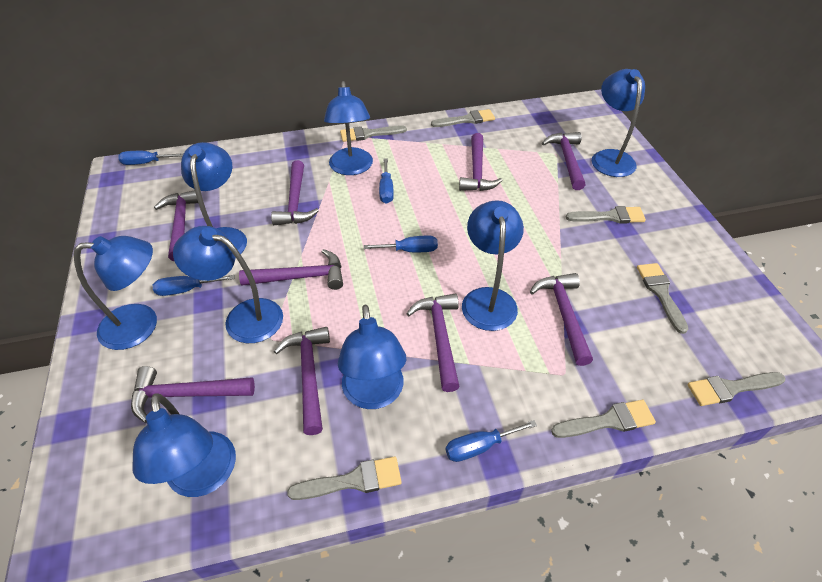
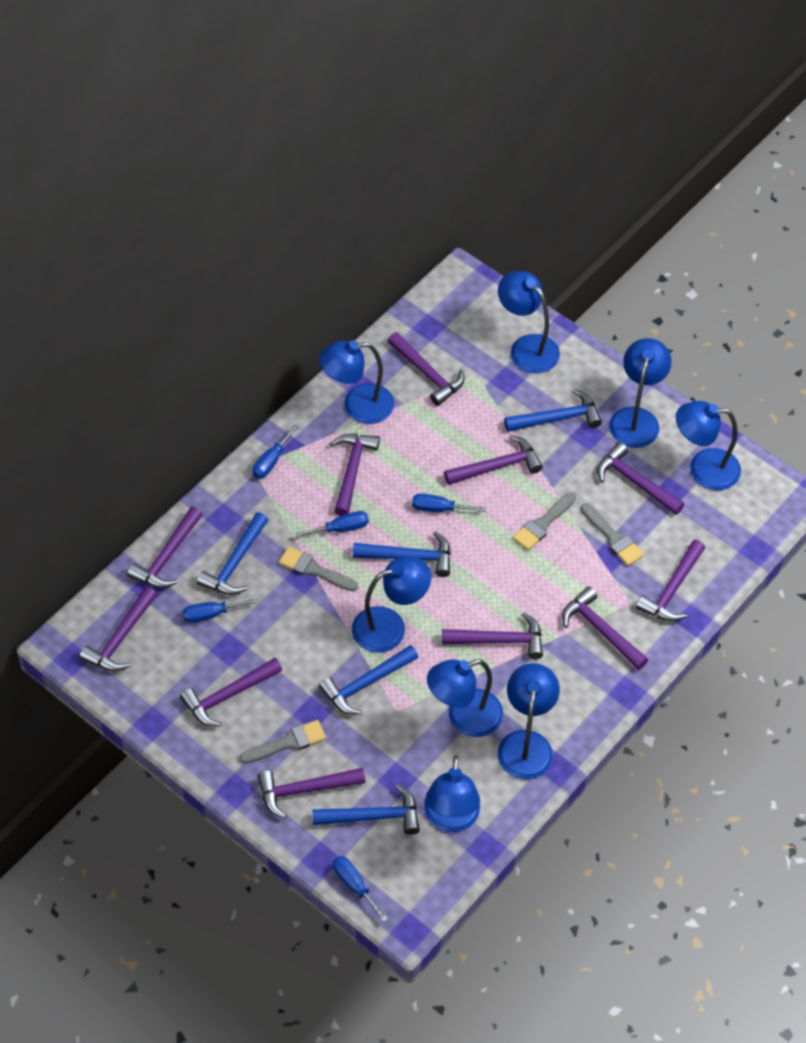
blue hammer: none = 0 -> [197,512,268,595] [312,784,420,835] [319,645,418,715] [353,531,451,577] [504,389,602,432] = 5
grey brush: [287,456,402,500] [340,125,407,142] [431,109,495,127] [551,400,656,438] [566,206,646,224] [637,263,688,334] [688,372,785,406] = 7 -> [239,720,326,764] [279,546,358,591] [513,492,576,550] [581,503,644,566] = 4
purple hammer: [131,366,255,423] [154,190,198,261] [239,249,343,290] [271,160,319,225] [274,327,330,435] [406,293,460,392] [459,133,503,191] [530,273,593,366] [542,132,586,190] = 9 -> [79,586,158,672] [127,507,203,588] [180,658,282,727] [257,768,365,819] [331,434,380,516] [387,332,464,406] [442,612,543,659] [444,435,543,485] [562,586,648,670] [597,442,684,515] [636,540,705,622] = 11

